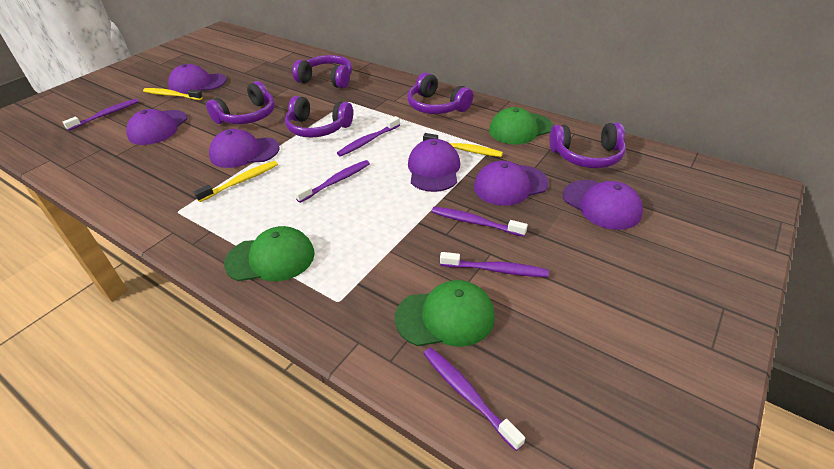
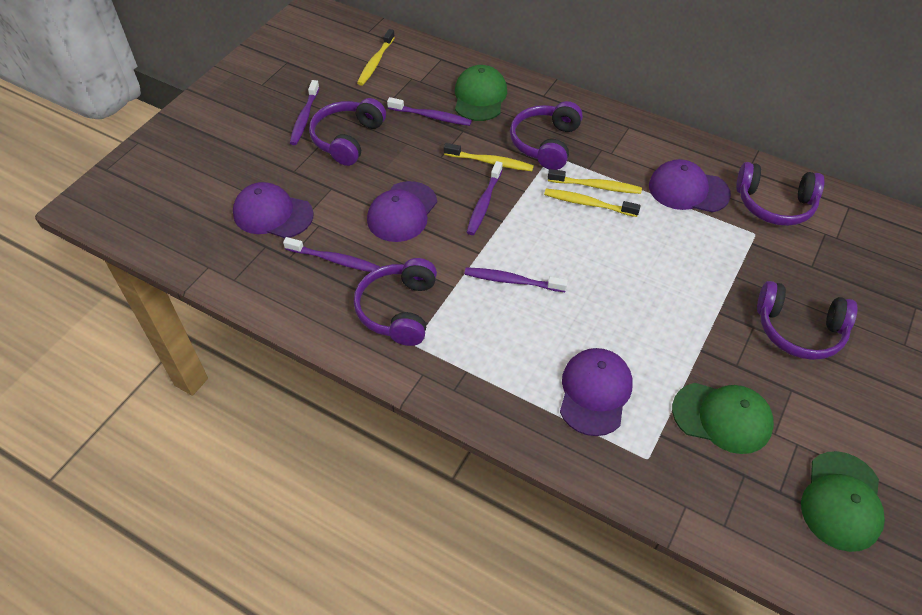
purple cap: [126,109,187,145] [168,64,227,94] [209,129,280,168] [408,139,460,192] [474,161,549,206] [563,180,643,230] = 6 -> [233,182,314,238] [367,181,437,242] [560,348,633,436] [649,159,731,213] = 4
purple toothbrush: [63,99,139,131] [294,160,370,203] [337,116,400,156] [424,348,525,451] [432,207,528,237] [440,252,549,277] = 6 -> [283,237,380,272] [290,80,320,145] [387,97,472,126] [464,267,568,292] [467,161,503,235] = 5
yellow toothbrush: [143,88,203,100] [194,161,278,202] [423,133,503,157] = 3 -> [357,29,395,86] [444,143,534,171] [544,189,641,217] [548,169,642,194] = 4

